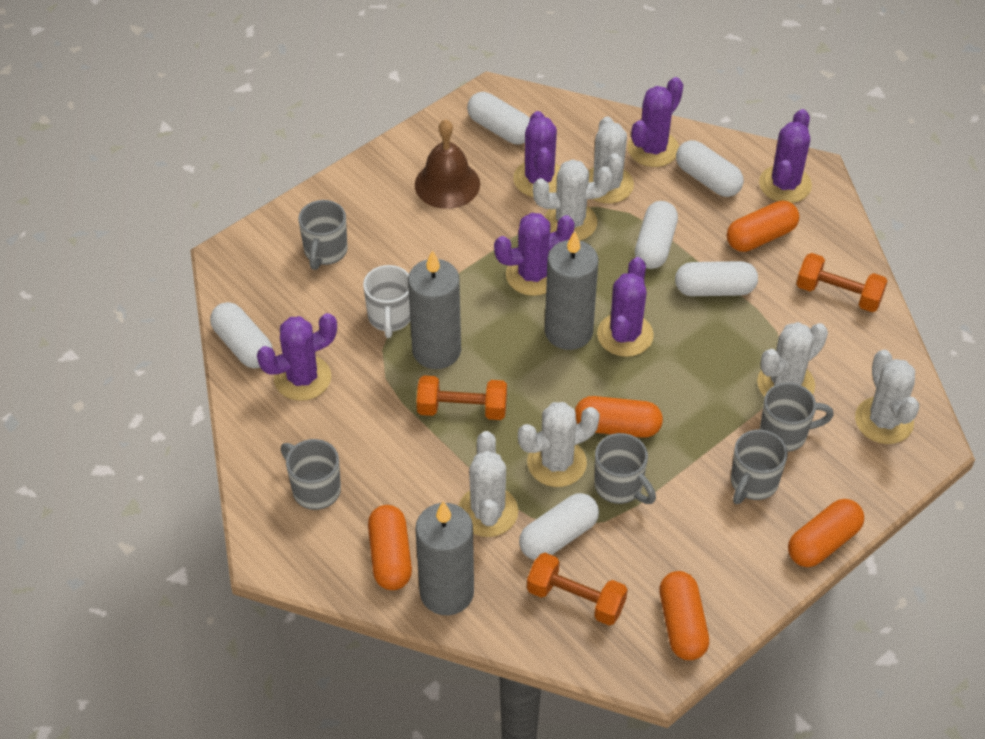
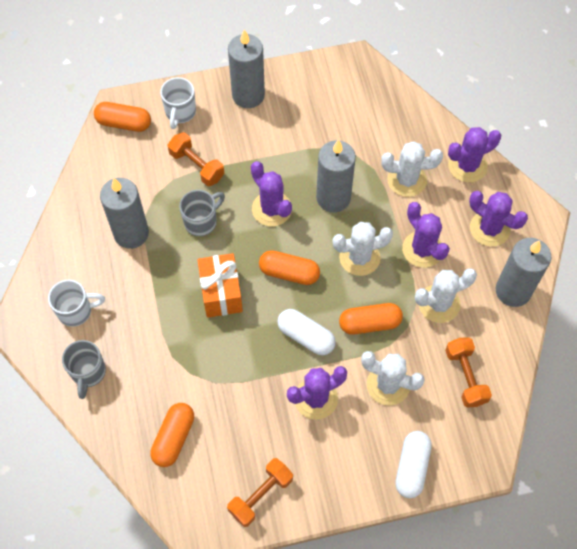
brown bell: [415,119,480,209] = 1 -> none = 0
grey candle: [408,250,461,369] [415,501,474,615] [545,231,599,350] = 3 -> [100,178,149,249] [228,29,265,108] [316,139,356,212] [495,238,551,307] = 4
grey mug: [281,439,341,510] [298,200,348,270] [594,433,656,504] [731,430,788,504] [760,382,834,452] = 5 -> [62,340,106,399] [179,190,225,236] = 2
orange capsule: [368,505,412,590] [575,396,663,438] [659,571,709,660] [727,201,799,252] [788,499,864,567] = 5 -> [94,102,151,132] [150,403,194,467] [259,250,320,285] [339,303,403,335] = 4
orange gift: none = 0 -> [197,253,243,318] = 1
purple cactus: [257,313,337,401] [494,213,575,296] [513,111,560,197] [597,257,654,357] [628,77,683,167] [759,109,812,203] = 6 -> [251,161,292,226] [287,366,347,420] [402,202,450,268] [448,127,501,183] [469,191,528,246] = 5
white cactus: [458,431,518,537] [518,402,600,487] [533,159,613,241] [588,117,634,204] [757,322,828,397] [855,349,919,444] = 6 -> [332,221,393,276] [361,351,425,405] [381,141,443,197] [415,268,477,323] = 4
white capsule: [210,302,273,368] [467,92,530,144] [519,493,599,560] [635,201,678,269] [675,261,758,296] [676,140,744,197] = 6 -> [277,309,336,355] [395,431,432,498] = 2
white mug: [363,265,410,338] = 1 -> [48,280,105,327] [160,77,196,129] = 2

